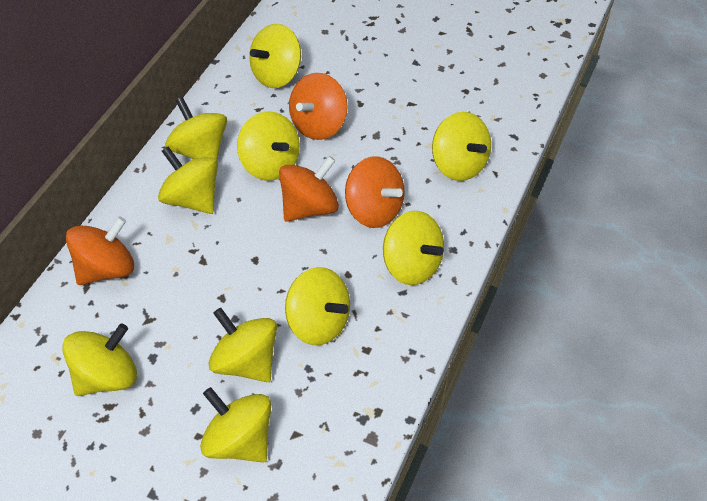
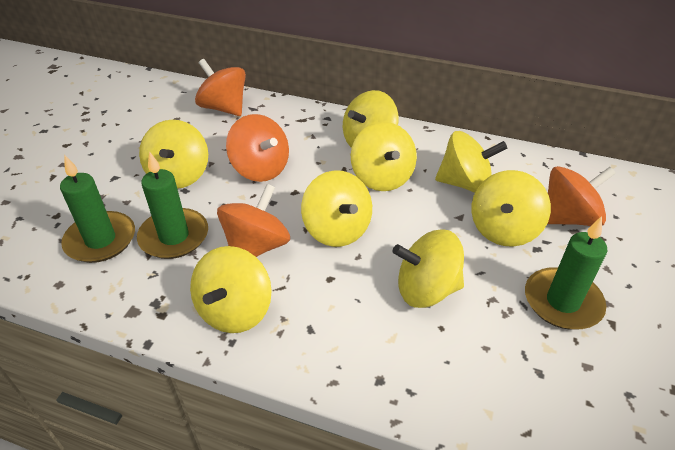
green candle: none = 0 -> [60,155,135,263] [137,151,208,259] [525,216,607,330] = 3
yellow spinning top: [62,323,137,396] [158,146,218,214] [165,97,227,159] [200,387,271,463] [209,308,277,382] [237,111,300,181] [249,24,301,88] [285,267,350,345] [383,211,444,285] [432,112,491,181] = 10 -> [139,120,208,189] [190,246,272,333] [301,170,372,247] [343,90,399,148] [351,122,417,191] [392,229,464,308] [435,131,507,193] [471,170,551,247] = 8

